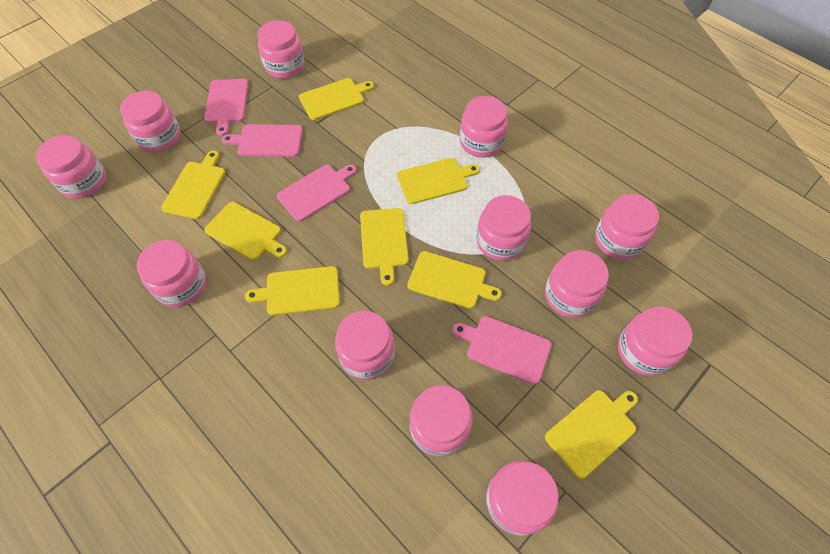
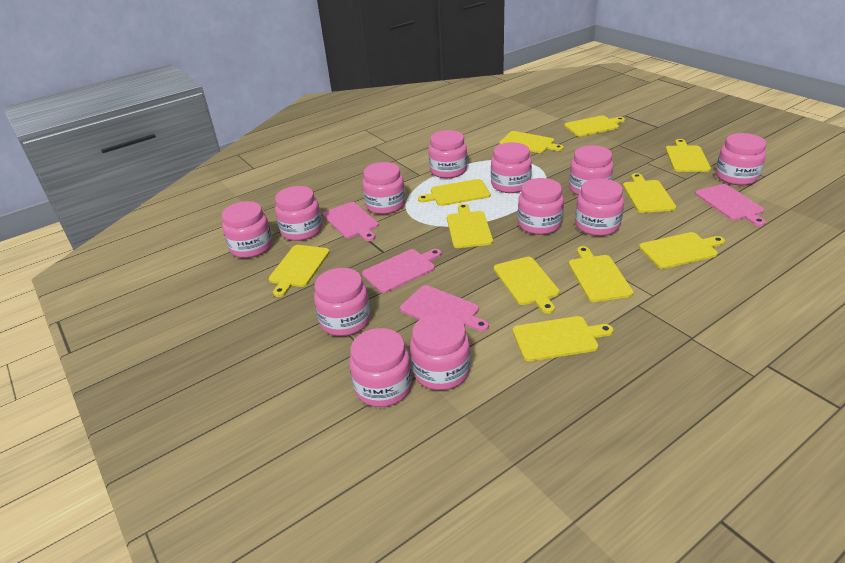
yellow cutting board: [161,151,225,219] [204,202,287,260] [245,266,340,315] [299,78,374,120] [360,208,409,286] [397,158,480,204] [407,251,502,309] [545,390,638,479] = 8 -> [269,245,330,297] [418,179,491,206] [447,204,493,248] [494,257,560,314] [499,131,564,153] [513,316,613,361] [564,115,625,137] [569,246,633,302] [623,173,676,213] [639,232,725,269] [665,139,711,172] = 11

